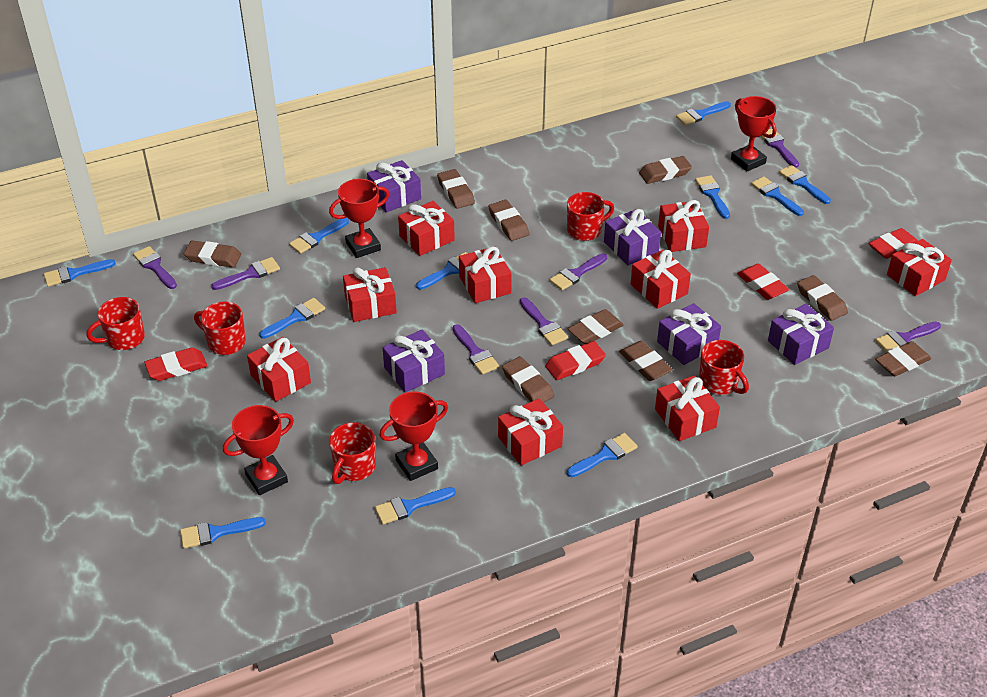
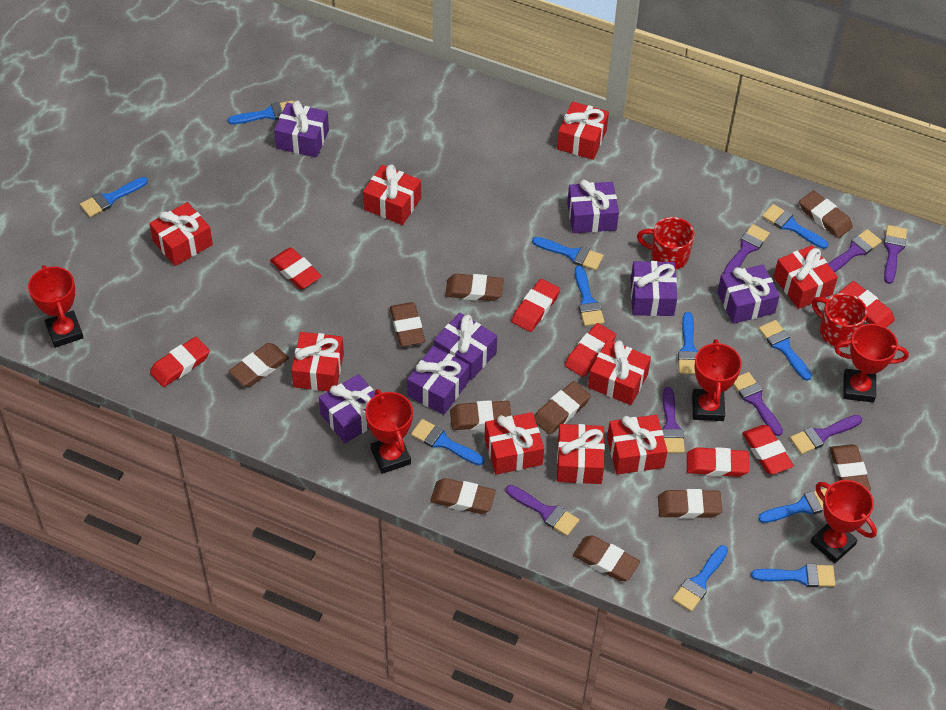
brown eraser: [184,240,241,268] [437,169,475,209] [488,200,529,241] [502,357,554,403] [568,309,624,344] [619,341,672,381] [639,156,692,184] [797,275,848,321] [875,341,931,376] = 9 -> [229,343,289,387] [390,302,425,346] [430,478,496,514] [445,274,504,301] [450,400,511,430] [534,381,591,435] [573,536,640,581] [658,489,722,519] [799,190,853,238] [830,444,871,491] = 10
purple gift: [367,160,421,213] [383,329,445,393] [604,209,661,265] [657,303,721,365] [768,304,834,365] = 5 -> [274,101,329,157] [319,374,375,443] [407,346,469,415] [434,313,497,380] [567,179,619,233] [631,261,677,316] [717,264,780,324] = 7
red eraser: [144,347,207,381] [545,341,606,380] [737,264,789,300] [868,228,918,259] = 4 -> [150,337,210,387] [270,248,322,289] [512,279,560,332] [565,323,616,377] [687,447,749,477] [742,425,794,475] [839,281,895,327] = 7
red mug: [86,297,145,350] [194,302,246,355] [329,422,376,484] [567,192,614,241] [699,340,749,395] = 5 -> [637,217,695,270] [812,293,867,347] = 2
red trophy: [223,405,294,495] [329,179,389,258] [379,391,448,481] [731,96,776,172] = 4 -> [28,265,84,348] [365,389,413,474] [692,339,742,421] [811,480,877,563] [834,324,909,402] = 5

